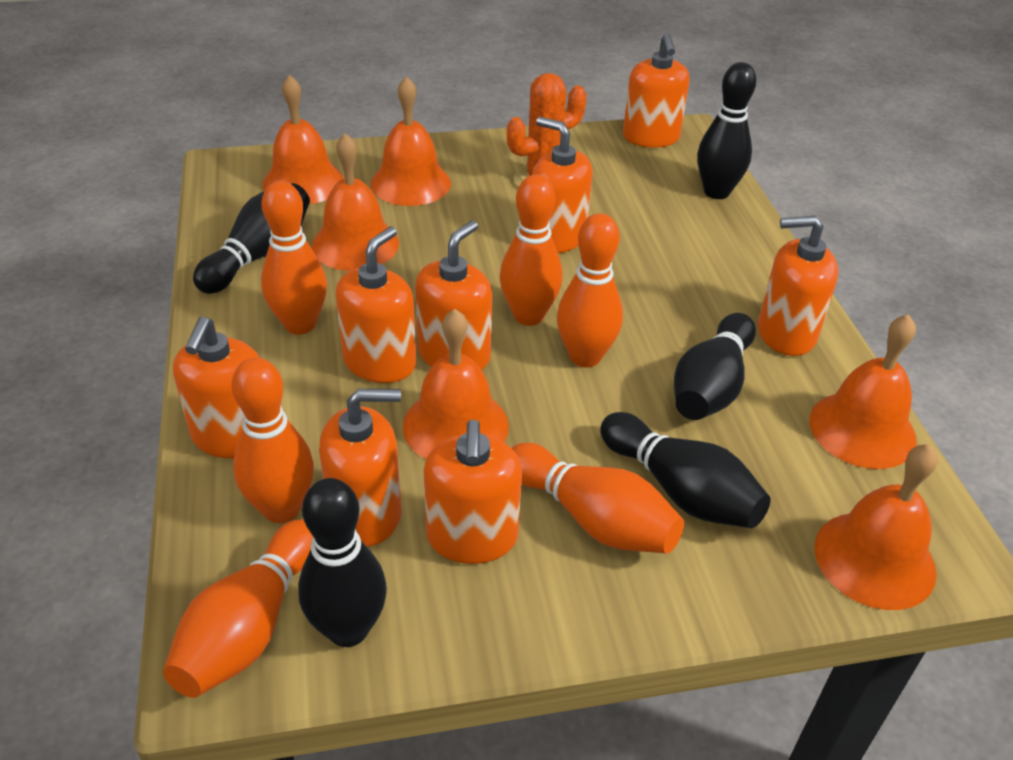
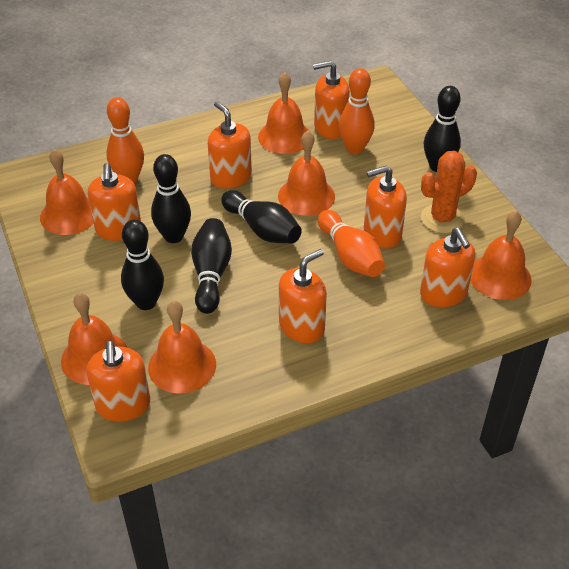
orange bowling pin: [163,519,313,698] [232,358,314,523] [261,181,327,335] [500,175,563,326] [511,443,684,554] [557,213,623,368] = 6 -> [106,97,144,183] [318,210,385,277] [339,68,374,154] = 3
orange soap dispenser: [173,317,260,458] [319,389,401,547] [336,227,417,383] [415,221,492,370] [424,420,522,564] [532,117,593,253] [623,33,690,148] [758,216,838,356] = 8 -> [86,341,150,422] [88,163,141,241] [208,101,252,189] [279,249,327,343] [313,61,350,139] [364,166,407,248] [420,228,475,307] = 7

